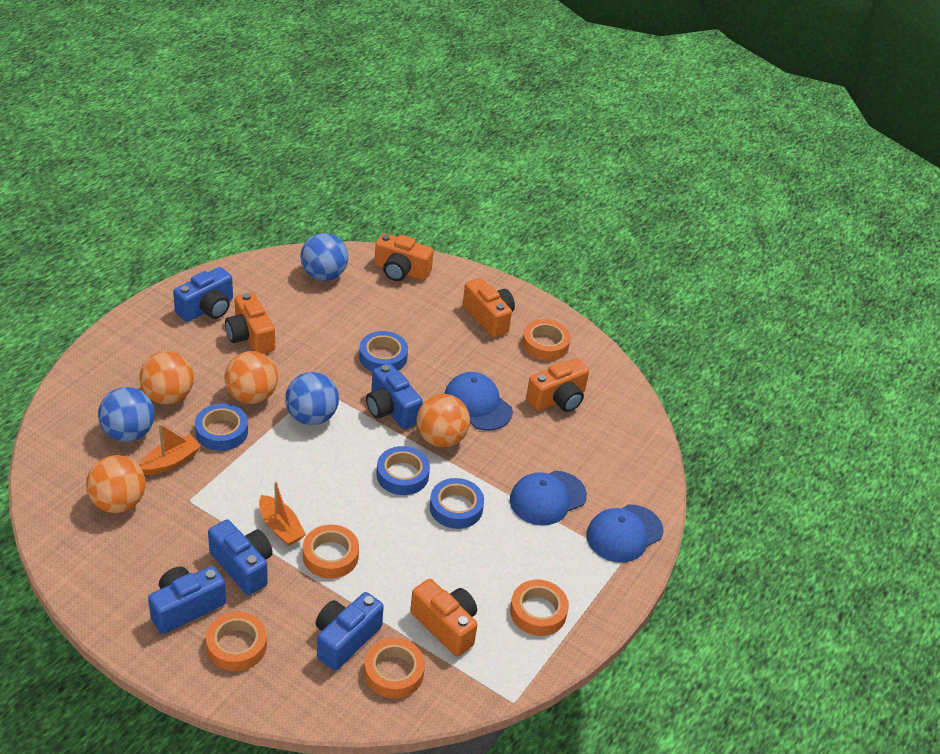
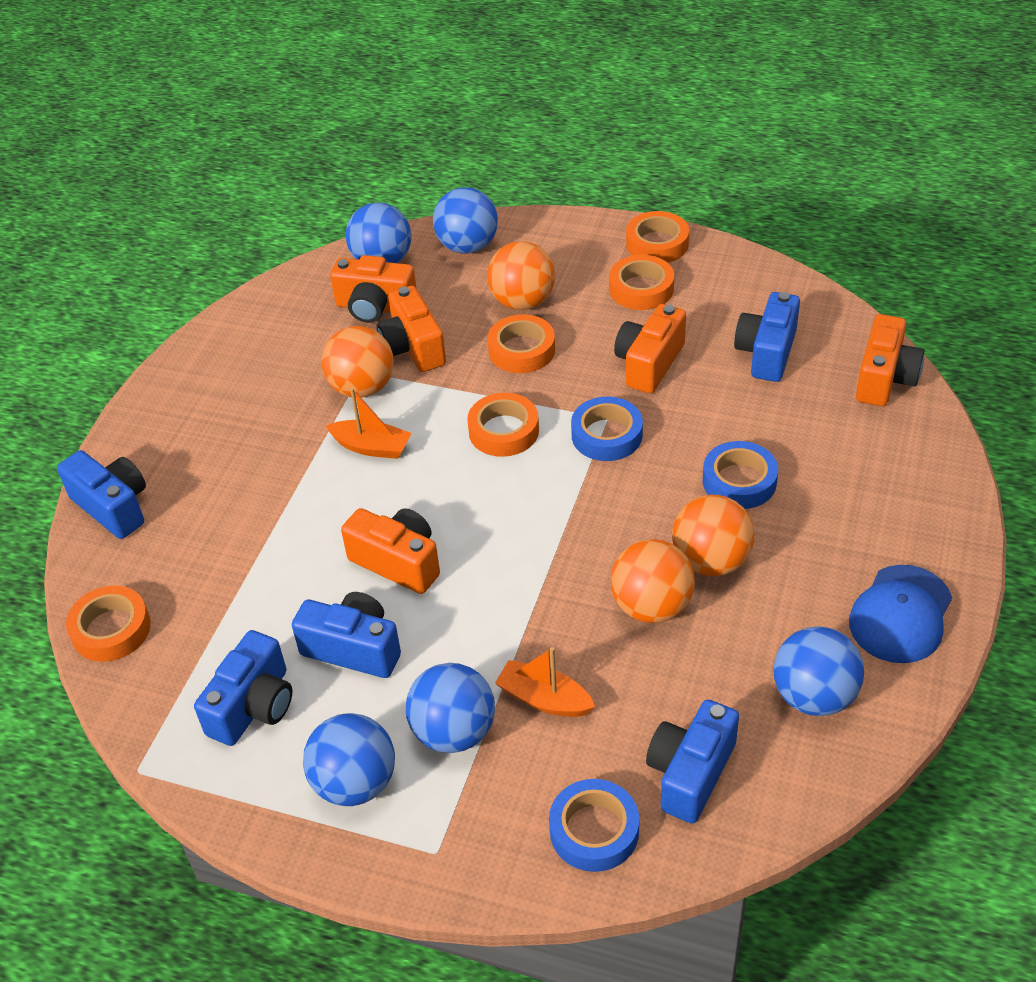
blue ball: [98,387,155,442] [285,372,339,425] [300,233,348,281] = 3 -> [303,713,395,806] [346,202,411,263] [406,663,495,753] [433,187,498,254] [773,626,864,716] = 5
blue cap: [444,372,513,430] [510,471,587,525] [586,504,663,563] = 3 -> [849,565,952,663] = 1
blue tape: [195,403,248,451] [359,331,408,372] [376,446,430,495] [430,478,484,529] = 4 -> [549,779,639,872] [571,397,643,461] [703,441,778,509] = 3

